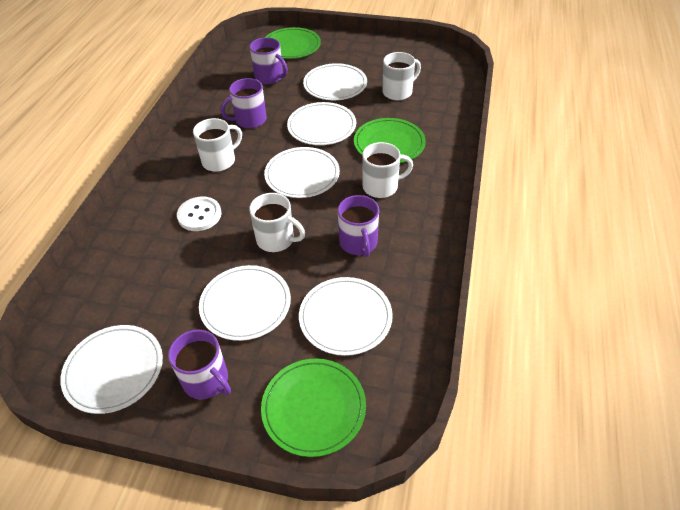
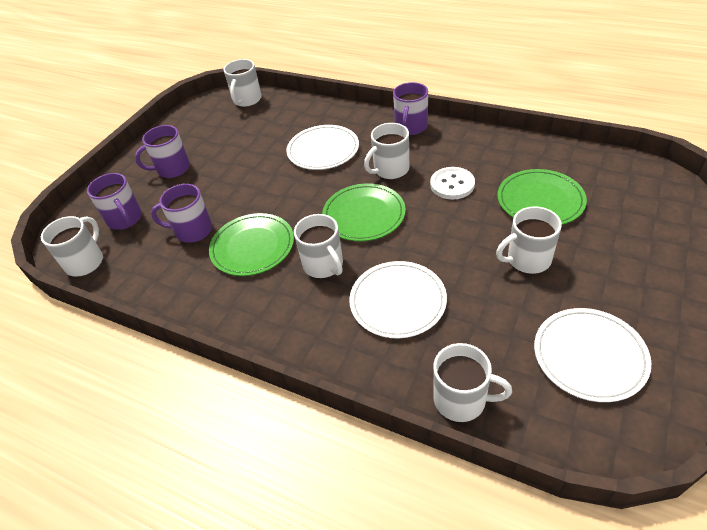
white mug: [193,118,242,172] [249,193,305,252] [362,142,413,198] [382,52,421,100] = 4 -> [41,216,103,277] [224,59,262,107] [294,214,343,278] [364,123,409,179] [433,343,512,422] [496,206,562,274] = 6
white plate: [60,325,163,414] [199,265,291,341] [264,147,340,198] [287,102,356,145] [299,277,393,356] [303,63,367,100] = 6 -> [286,125,359,170] [349,261,447,339] [534,308,651,402] = 3

